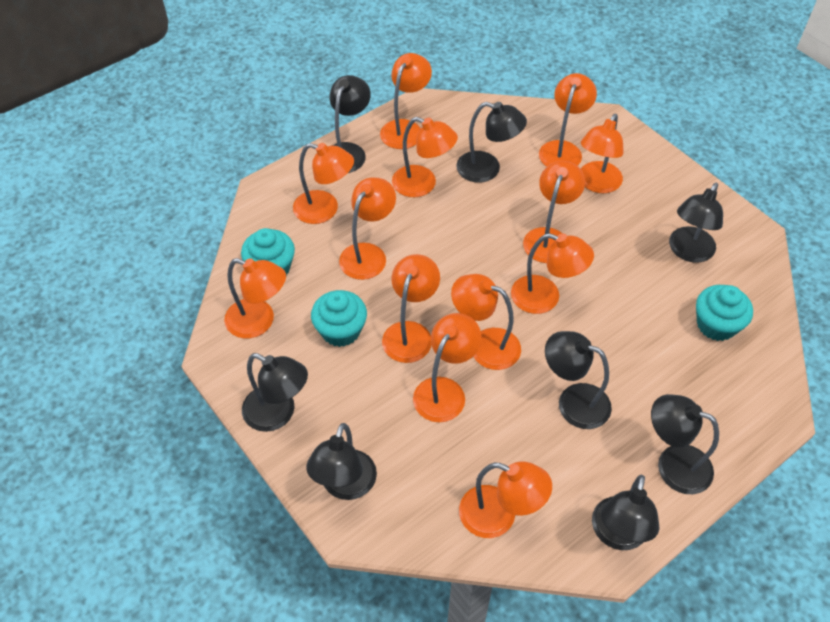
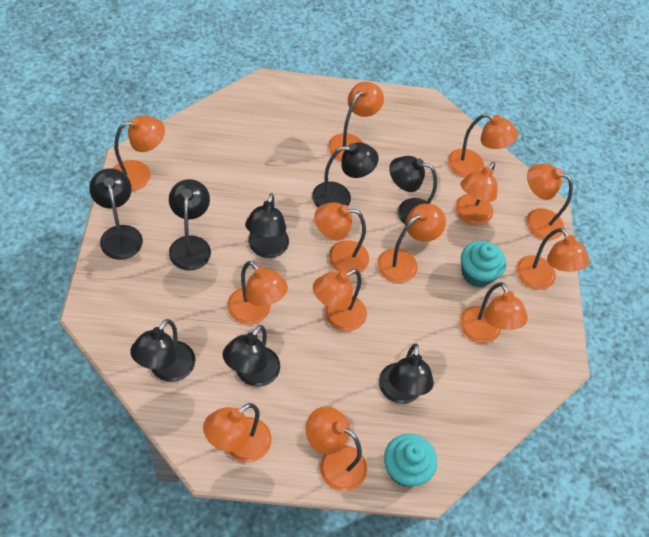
turquoise cupcake: [241,228,295,276] [311,290,367,347] [696,285,753,341] = 3 -> [384,434,437,487] [461,241,506,287] = 2

